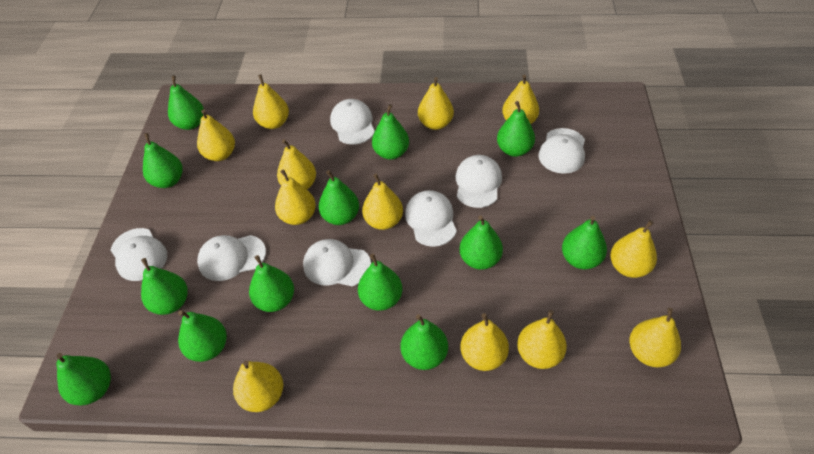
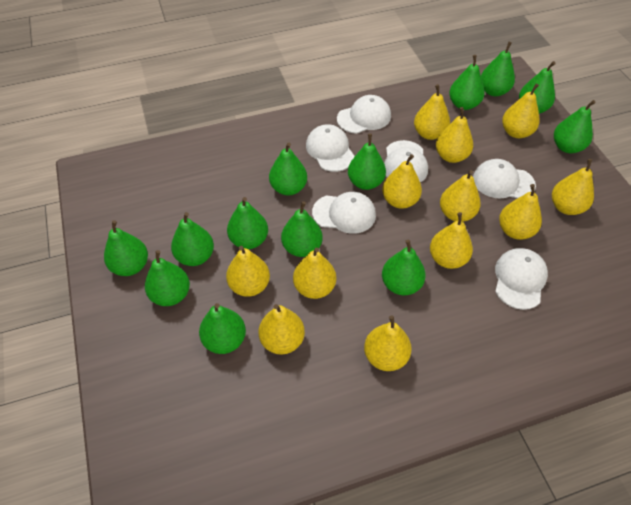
white cap: [110,228,167,281] [197,235,266,281] [303,239,371,286] [330,99,375,145] [405,190,457,247] [456,155,502,208] [538,128,585,174] = 7 -> [306,124,355,172] [312,192,376,234] [337,95,391,134] [384,140,428,182] [473,159,536,199] [495,248,548,310] = 6

